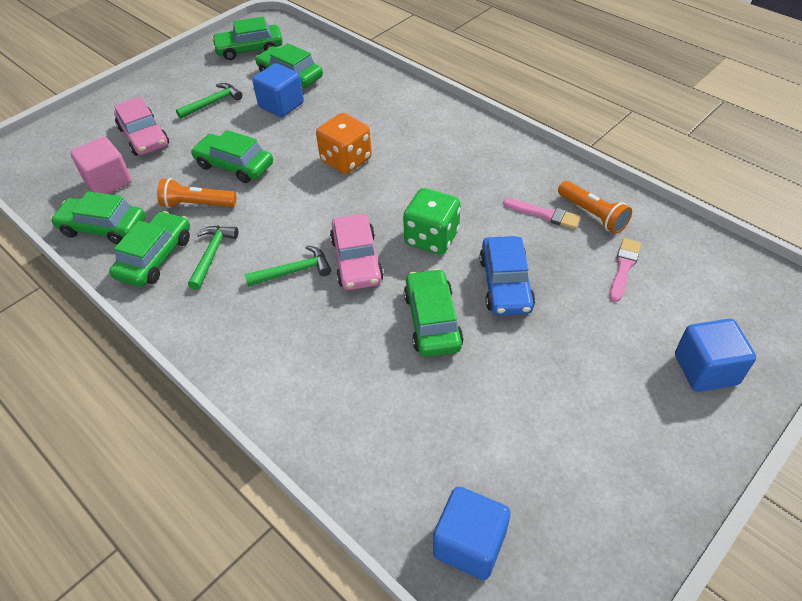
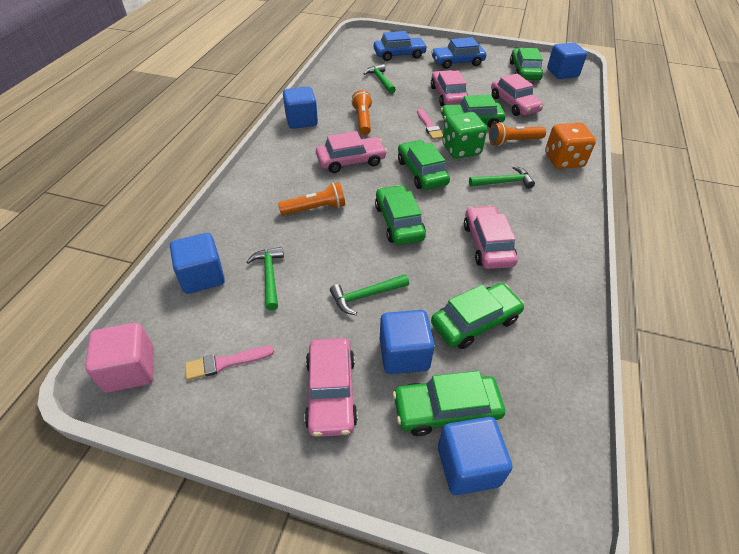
blue car: [479,236,535,316] = 1 -> [374,31,427,61] [431,37,486,69] = 2
blue cube: [252,63,304,117] [433,486,510,580] [675,319,756,392] = 3 -> [170,233,225,294] [283,87,318,129] [380,310,435,374] [438,417,513,495] [547,42,587,79] = 5
green hammer: [176,83,242,119] [188,226,238,290] [244,245,331,287] = 3 -> [246,247,284,311] [330,274,409,315] [364,64,396,94] [469,166,535,189] = 4
orange flashlight: [157,178,236,208] [558,181,632,234] = 2 -> [278,182,345,216] [351,90,372,135] [489,122,546,146] = 3
pink car: [114,97,169,156] [330,214,384,290] = 2 -> [304,338,358,437] [316,131,387,173] [431,70,468,106] [464,205,518,269] [491,73,543,116] = 5

